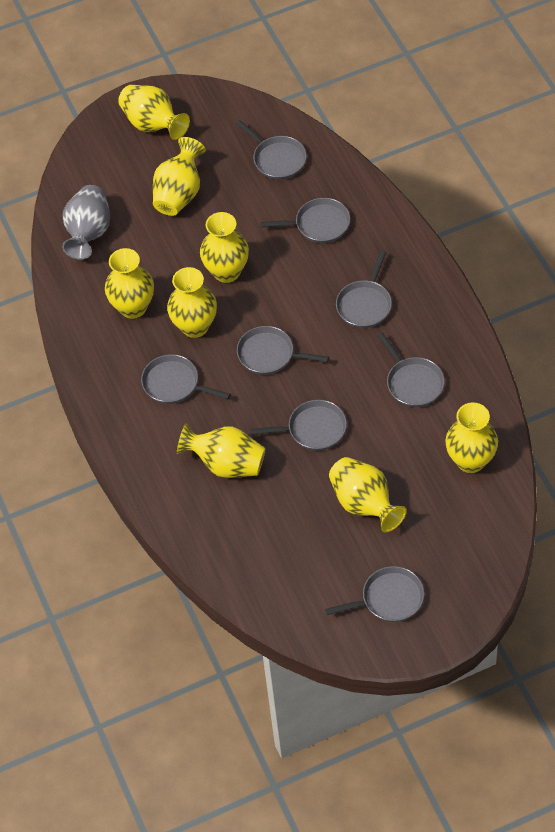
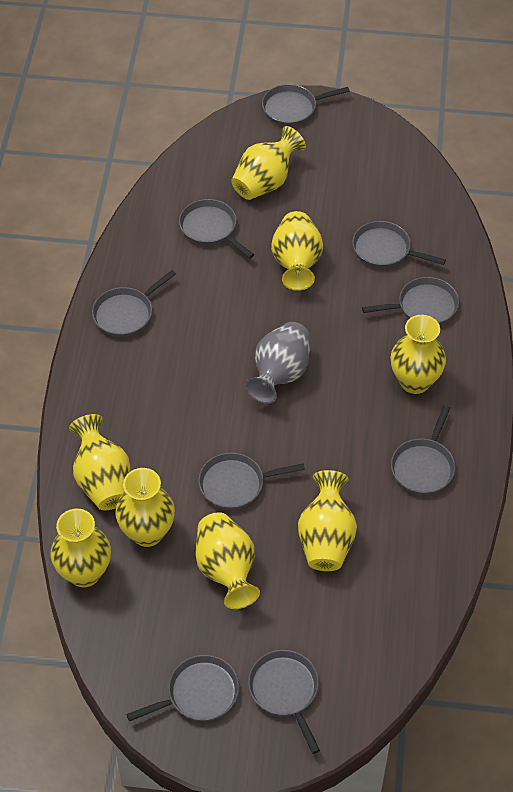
grey pan: [141,354,231,404] [236,120,307,180] [237,326,329,375] [251,400,347,451] [260,198,350,243] [325,566,424,622] [336,250,392,328] [377,332,445,407] = 8 -> [92,270,176,337] [126,655,239,721] [179,199,254,258] [198,453,305,510] [248,650,320,754] [262,84,350,126] [352,221,446,268] [362,277,459,325] [391,405,455,495] = 9

